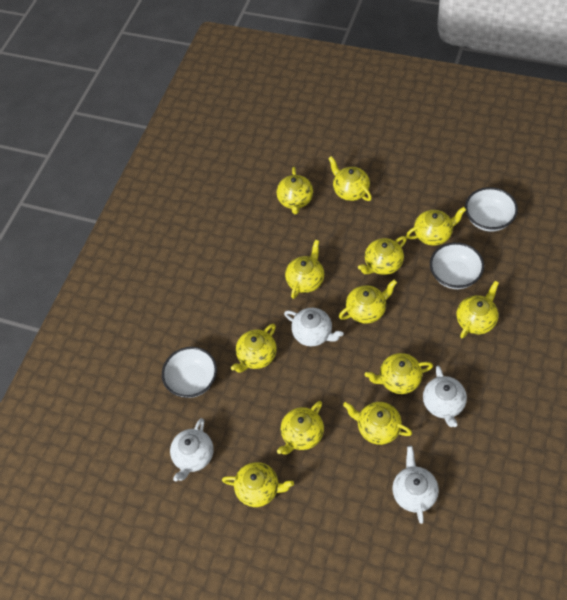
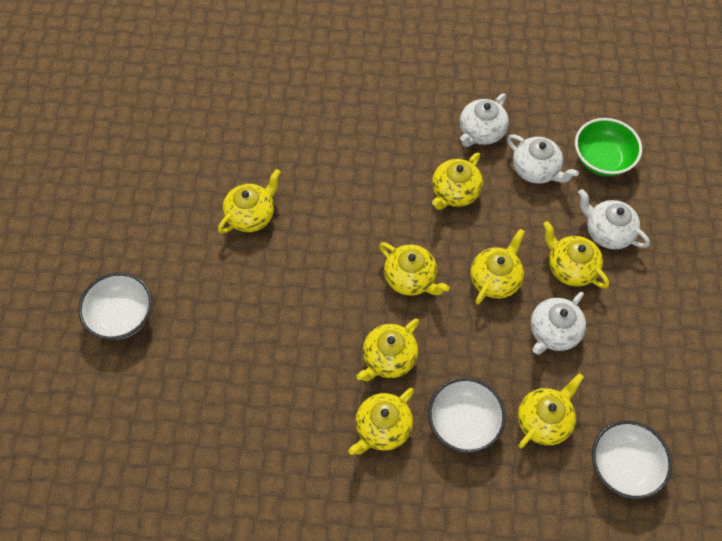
green bowl: none = 0 -> [575,118,642,176] = 1
yellow teapot: [222,462,294,507] [231,324,277,373] [277,167,313,214] [277,401,324,455] [285,240,324,299] [328,156,372,201] [339,279,397,324] [343,402,412,445] [358,236,407,275] [365,353,433,394] [406,207,466,246] [457,281,499,338] = 12 -> [218,169,281,234] [348,388,414,455] [356,319,419,381] [379,242,449,296] [432,153,483,210] [470,229,525,305] [518,374,584,448] [543,221,609,288] = 8

